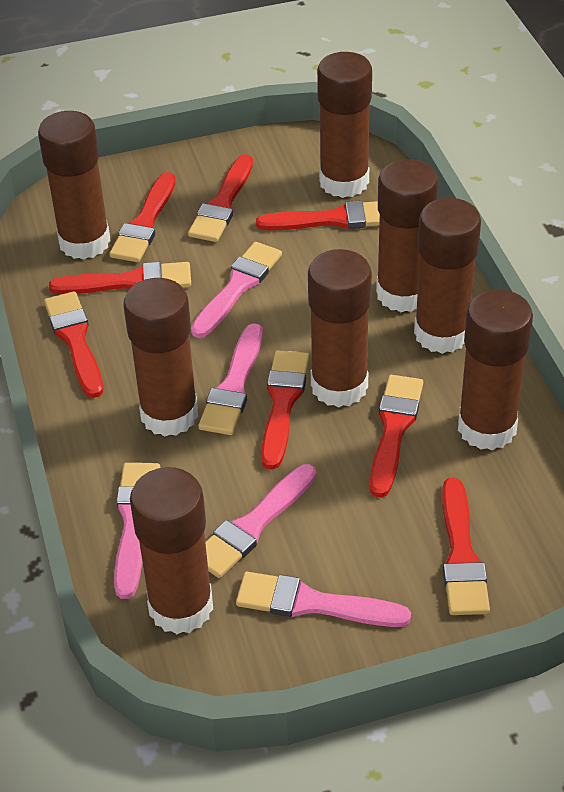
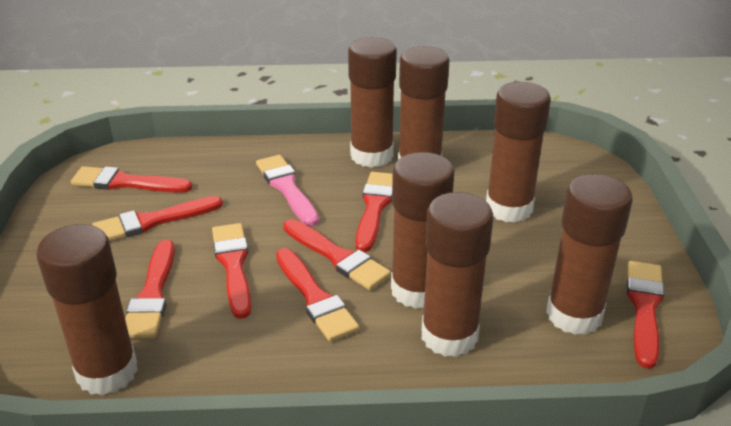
brown glue stick: [38,111,111,260] [123,278,198,436] [130,467,213,634] [308,249,372,408] [317,52,372,198] [376,159,438,312] [414,198,481,354] [458,289,533,450] = 8 -> [36,224,138,396] [348,37,397,168] [391,152,455,309] [398,46,450,159] [421,192,493,357] [486,82,551,223] [546,174,633,335] = 7
pink brush: [114,463,160,599] [191,242,282,338] [198,323,263,435] [205,464,316,578] [236,572,411,627] = 5 -> [256,155,319,226] = 1

